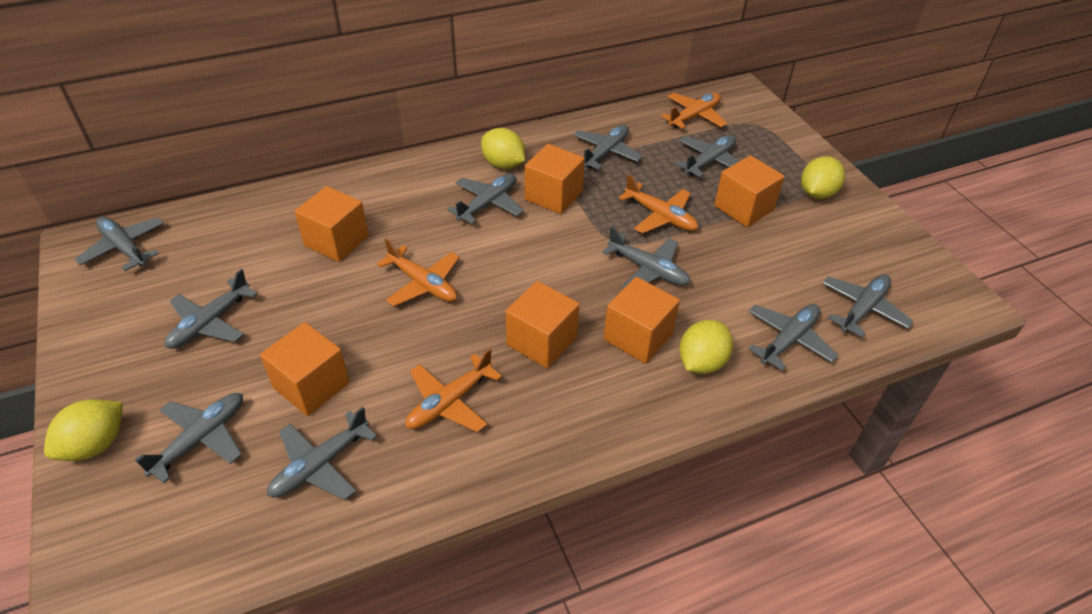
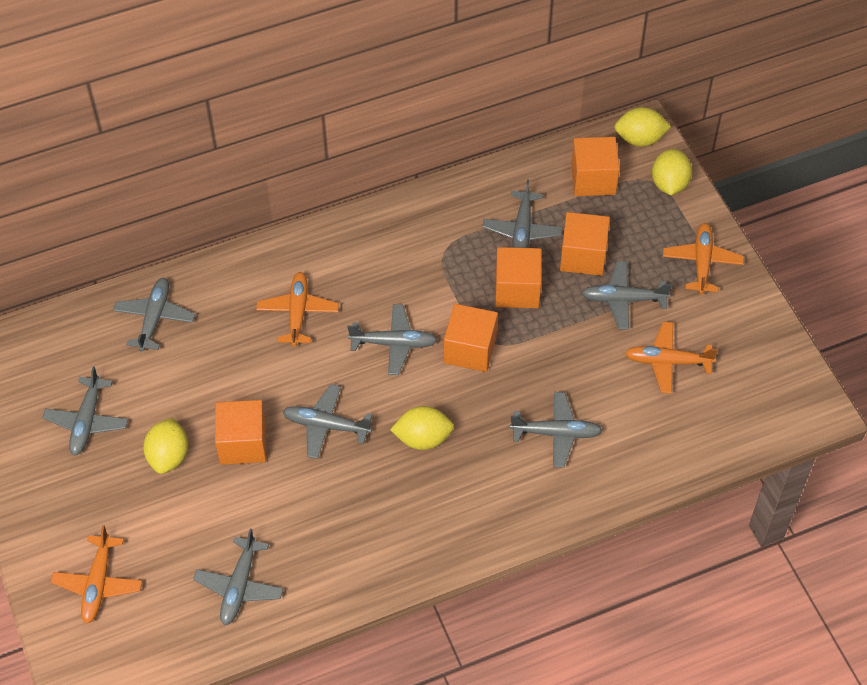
grey plane: [75,217,164,271] [135,393,243,483] [165,269,258,349] [267,407,377,500] [447,173,524,224] [573,125,642,170] [602,227,690,288] [675,135,739,178] [749,304,838,371] [822,274,914,338] = 10 -> [42,367,128,455] [113,278,195,352] [193,529,283,625] [282,384,372,459] [347,304,437,375] [483,180,563,248] [510,392,603,468] [582,261,672,330] = 8
orange cube: [260,322,350,416] [295,186,369,262] [505,281,579,368] [525,144,585,214] [604,277,680,364] [714,155,785,227] = 6 -> [215,400,266,465] [444,304,498,372] [495,247,541,308] [560,212,610,276] [571,137,620,196] = 5

